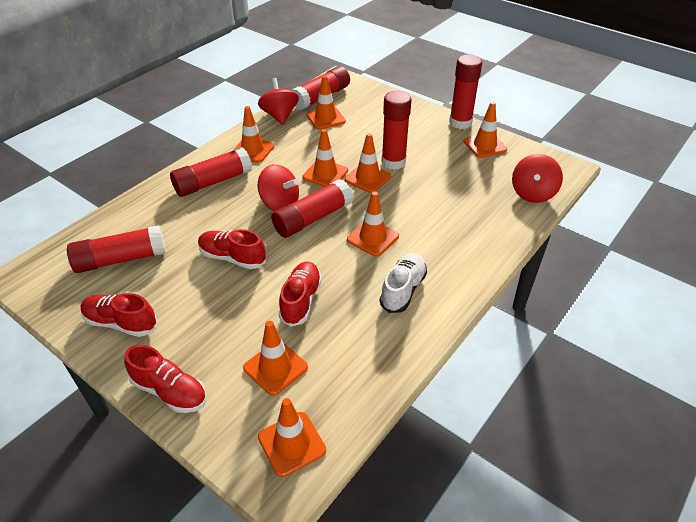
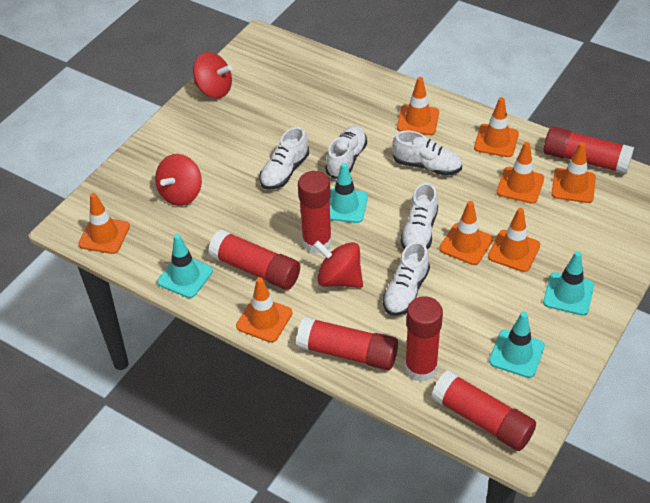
red shoe: [81,293,157,337] [124,345,206,413] [198,229,266,269] [279,262,322,327] = 4 -> none = 0
turquoise traffic cone: none = 0 -> [157,234,213,298] [330,163,368,223] [489,312,545,378] [543,251,594,316] = 4
white shoe: [380,253,427,313] = 1 -> [259,127,309,190] [325,126,367,179] [382,241,430,316] [392,131,462,176] [400,183,438,249] = 5

